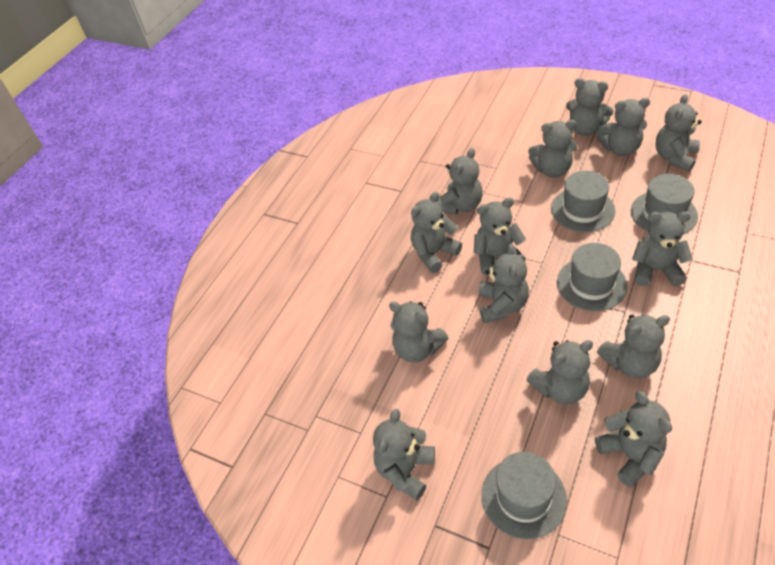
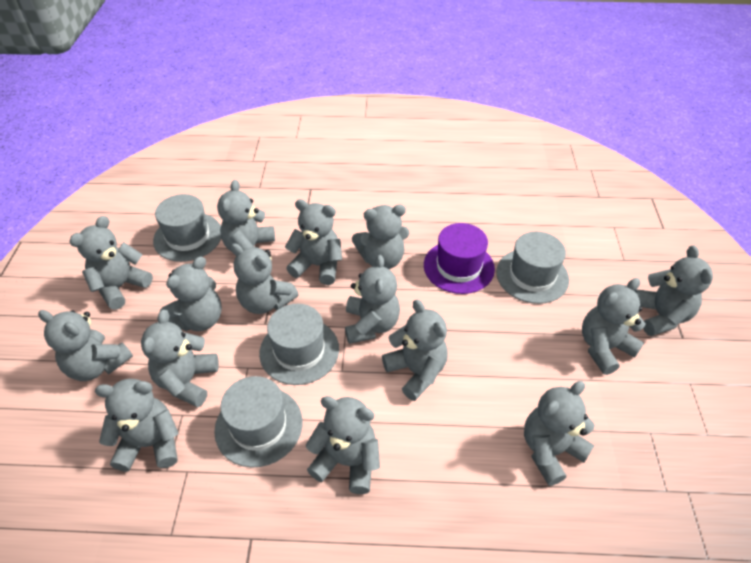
grey teddy bear: [373,409,435,501] [389,301,448,362] [411,192,462,273] [437,148,483,214] [474,197,526,276] [479,243,529,323] [526,340,593,404] [528,120,577,178] [566,78,614,136] [595,391,672,487] [597,98,650,156] [597,314,670,378] [632,211,693,286] [655,94,702,171] = 14 -> [38,310,133,381] [70,216,153,310] [95,379,179,472] [141,310,219,407] [160,256,222,331] [217,180,275,251] [230,243,299,314] [285,199,342,285] [306,396,380,494] [345,255,400,344] [352,205,410,269] [382,300,448,401] [524,381,595,486] [582,278,645,375] [634,246,713,336] = 15
purple hat: none = 0 -> [424,223,495,294] = 1

